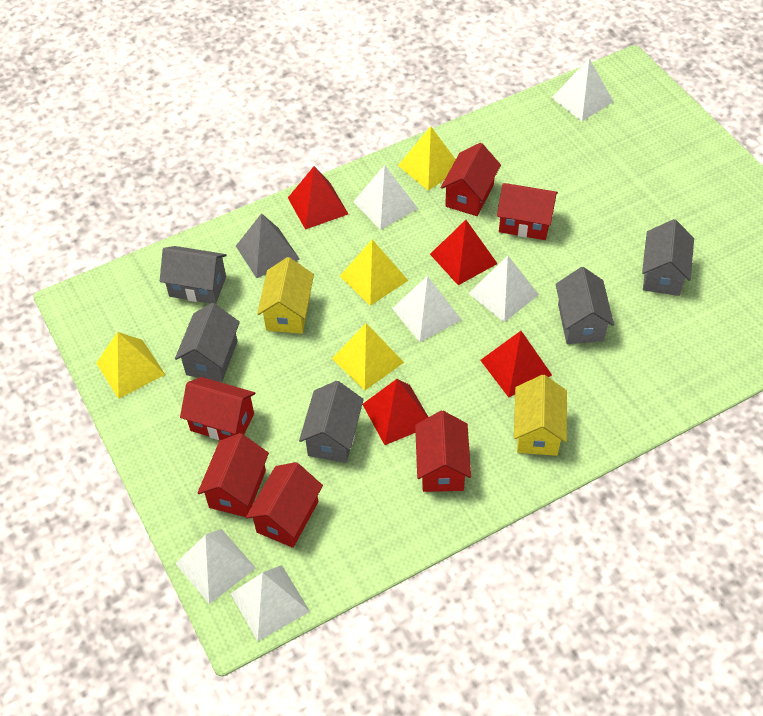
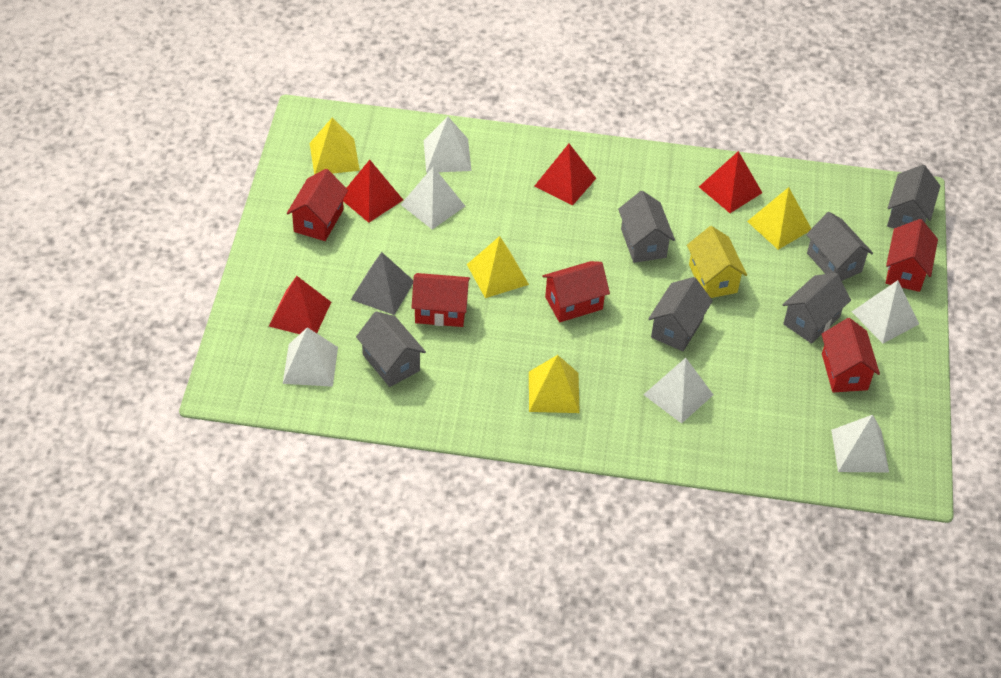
grey house: [160,246,227,304] [175,303,240,382] [299,381,364,463] [556,267,614,344] [642,219,694,296] = 5 -> [356,311,426,387] [618,191,675,263] [648,277,713,351] [782,273,851,344] [806,212,873,281] [887,165,940,228] = 6
red house: [180,377,256,440] [197,433,269,517] [246,462,323,548] [415,410,471,492] [441,143,501,216] [497,183,558,240] = 6 -> [287,169,348,241] [411,273,470,327] [542,261,610,322] [822,318,880,392] [886,219,938,292] = 5
yellow house: [257,257,314,334] [514,375,567,456] = 2 -> [687,226,747,298] = 1

